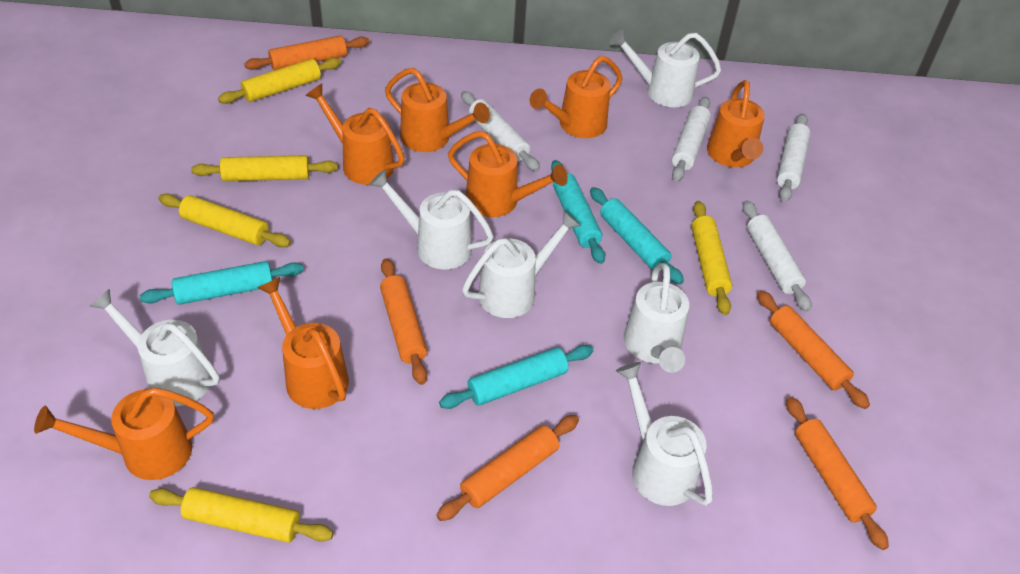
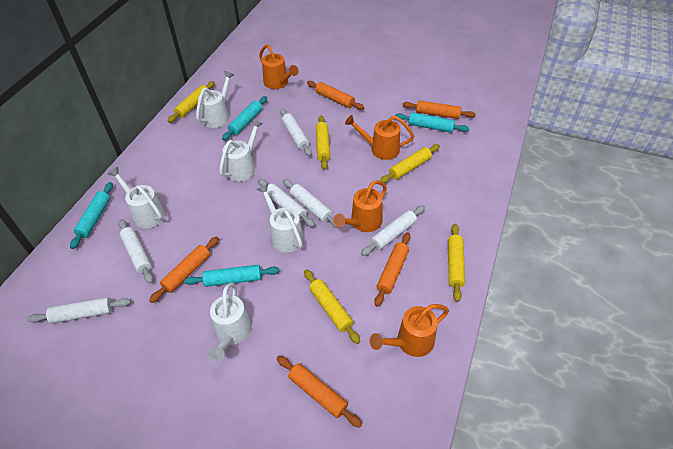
orange watering can: [34,387,214,480] [257,277,349,409] [305,84,405,185] [385,68,490,152] [448,131,568,217] [530,56,623,138] [707,80,765,167] = 7 -> [259,44,299,89] [333,180,387,232] [345,115,414,160] [370,304,449,357] = 4
white rolling pin: [461,91,540,171] [672,97,711,182] [743,200,811,312] [777,114,810,202] = 4 -> [27,297,131,324] [119,219,153,283] [258,179,315,227] [280,108,312,156] [283,179,340,228] [361,205,425,256] = 6
white watering can: [89,289,220,406] [369,169,494,270] [462,211,581,318] [610,30,721,107] [616,362,713,506] [624,263,689,373] = 6 -> [108,167,165,228] [196,71,234,128] [208,282,252,362] [219,119,263,182] [256,184,303,252] = 5

